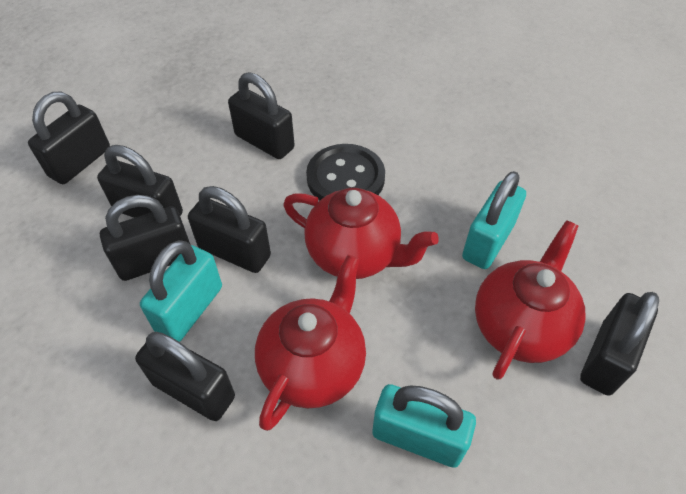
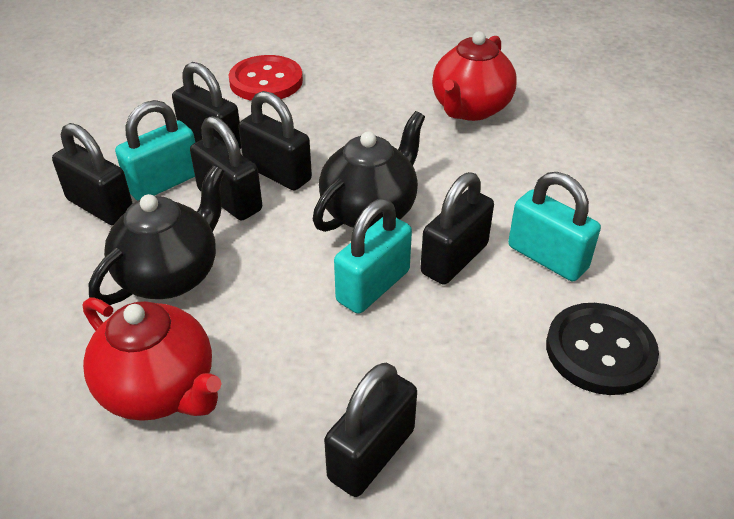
black padlock: [28,92,110,184] [97,145,183,218] [100,195,191,281] [135,332,235,421] [188,186,271,273] [228,72,295,159] [580,292,659,396] = 7 -> [52,123,133,226] [172,62,241,149] [190,116,262,221] [238,91,312,190] [324,362,417,497] [421,172,494,285] = 6
black teapot: none = 0 -> [89,165,225,305] [313,111,425,232] = 2
red button: none = 0 -> [229,55,303,101] = 1
red teapot: [255,255,366,431] [283,188,439,279] [475,220,586,380] = 3 -> [82,297,221,421] [432,31,517,121] = 2

